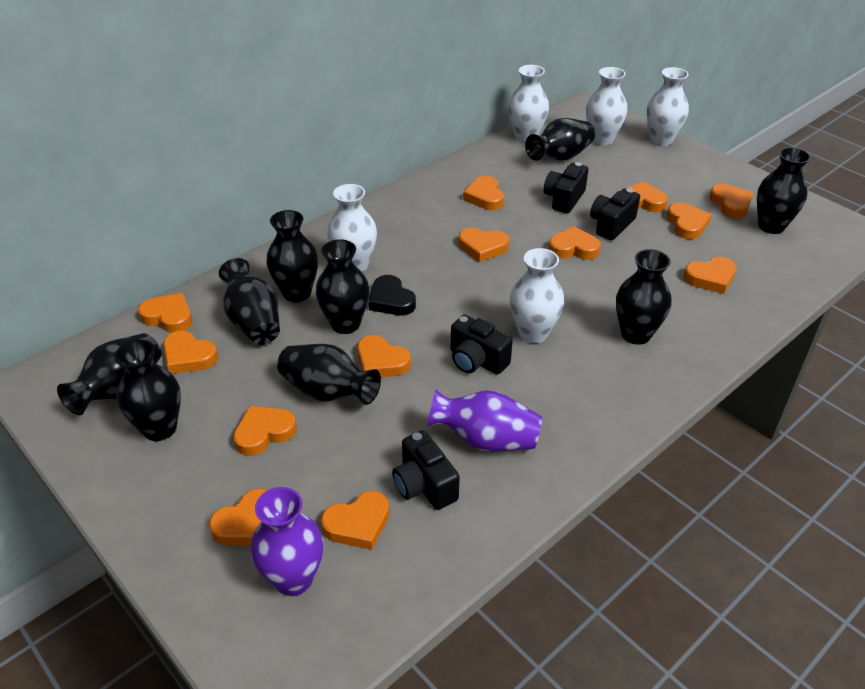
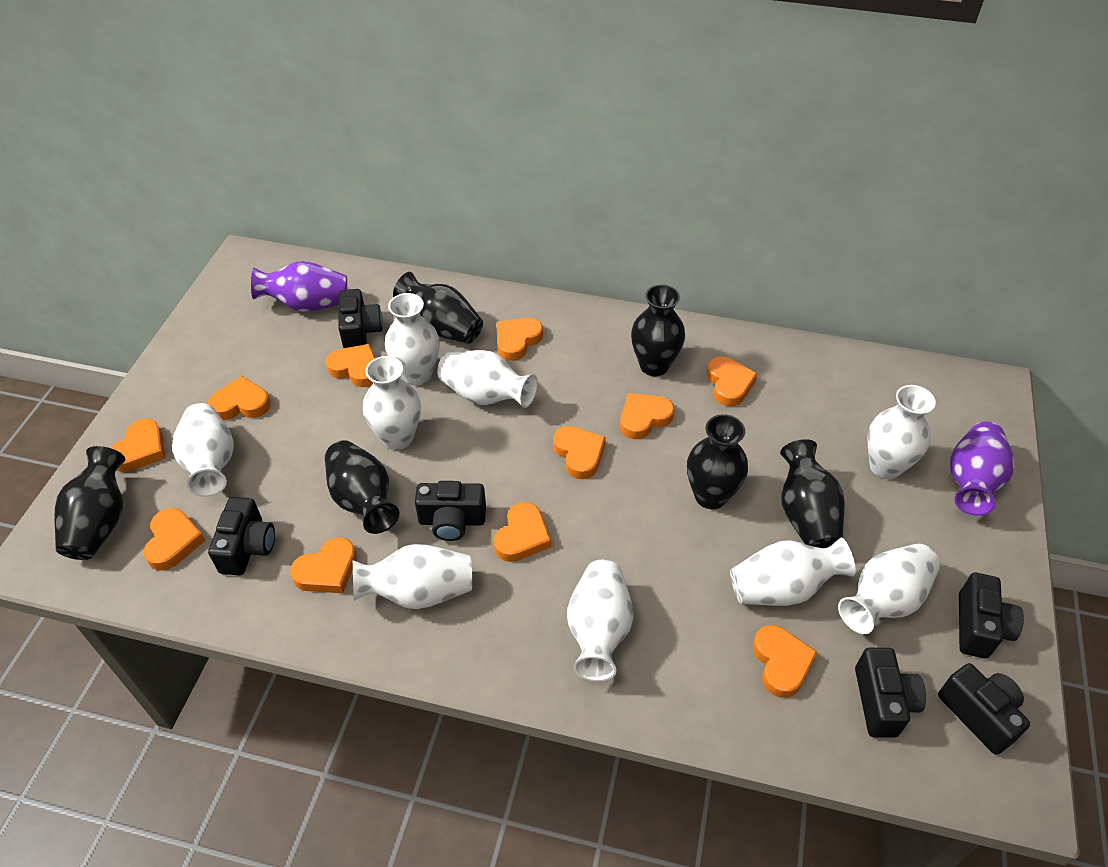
black camera: [392,430,460,510] [451,315,513,375] [544,162,588,213] [590,188,640,240] = 4 -> [208,497,275,576] [339,289,383,348] [415,481,486,541] [855,648,926,738] [938,663,1030,755] [959,573,1024,658] = 6
black heart: [368,275,416,315] = 1 -> none = 0
black vase: [57,333,162,415] [114,340,181,441] [219,258,280,345] [266,210,318,302] [277,344,381,405] [316,239,370,334] [525,118,595,161] [616,249,671,345] [757,147,811,234] = 9 -> [55,446,125,560] [325,440,399,534] [393,272,483,344] [631,284,685,376] [687,414,748,509] [780,439,845,548] = 6
orange heart: [138,293,192,333] [163,331,218,374] [209,488,268,546] [233,406,297,456] [321,491,390,550] [357,335,411,377] [459,228,509,262] [463,176,504,210] [548,226,601,260] [625,181,668,212] [667,202,712,239] [683,257,736,294] [709,184,753,219] = 13 -> [110,418,165,472] [143,508,206,571] [208,376,271,420] [290,537,357,593] [326,344,375,387] [494,502,551,562] [497,318,543,361] [553,426,606,479] [620,393,674,439] [707,356,758,406] [753,625,817,698] = 11
white vase: [327,184,377,272] [508,65,549,143] [510,248,564,344] [586,67,627,146] [647,67,689,146] = 5 -> [172,403,234,497] [353,544,473,609] [363,356,421,450] [385,293,440,385] [437,350,538,408] [567,560,634,681] [730,538,856,606] [838,543,940,634] [867,385,936,479] = 9

